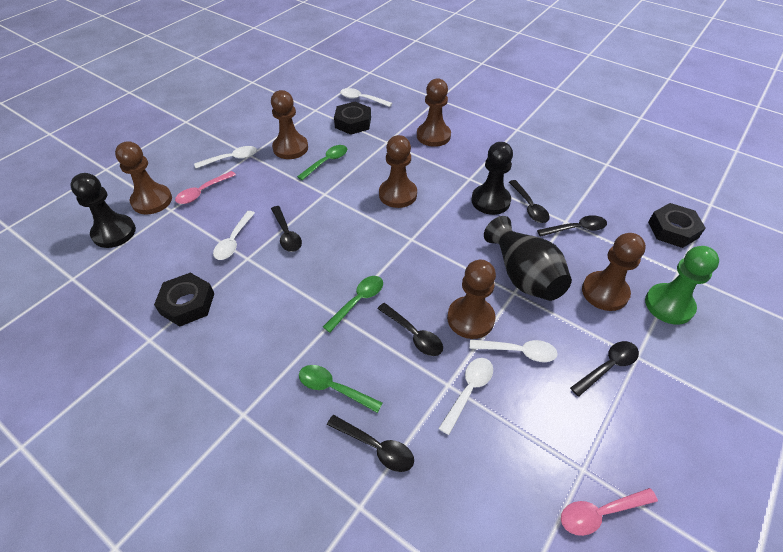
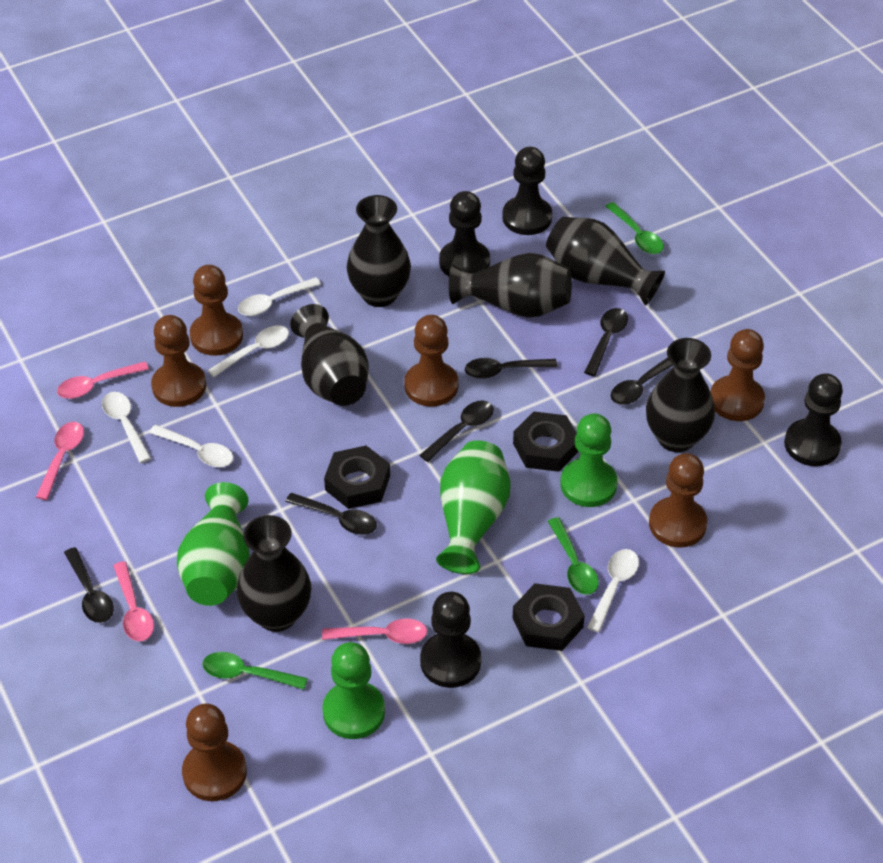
black pawn: [70,173,136,248] [471,142,513,215] = 2 -> [420,592,481,688] [439,191,490,276] [502,147,552,235] [784,373,843,466] = 4
black vase: [484,216,572,301] = 1 -> [237,515,311,632] [290,304,369,406] [347,195,411,307] [449,253,572,318] [546,217,665,305] [646,338,715,452] = 6
green pawn: [645,246,719,325] = 1 -> [322,642,385,739] [560,414,618,507] = 2
green vase: none = 0 -> [177,482,250,606] [436,440,511,574] = 2
pink spoon: [175,171,236,204] [561,488,658,536] = 2 -> [36,422,84,500] [57,361,149,399] [113,561,154,641] [322,618,427,644] = 4

